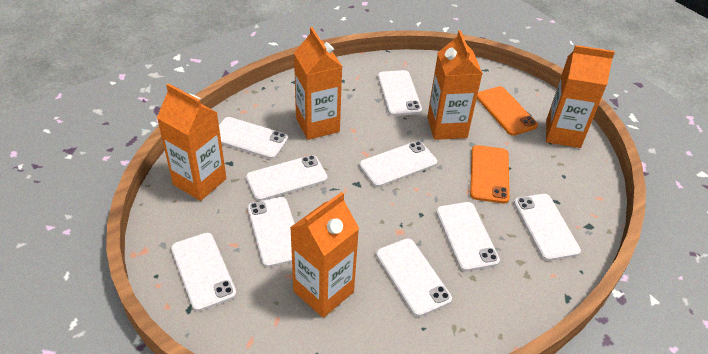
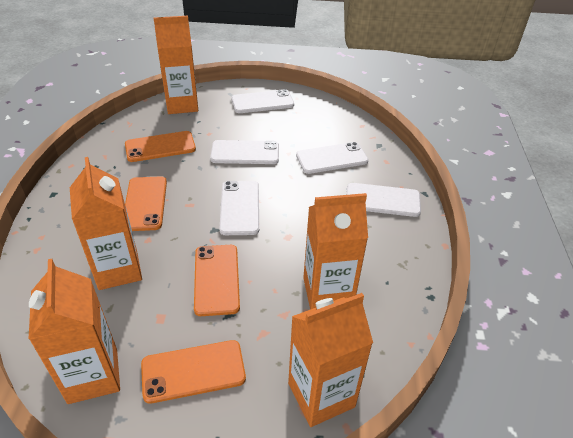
orange phone: [470,145,510,203] [477,86,538,136] = 2 -> [125,131,196,162] [125,176,167,231] [141,340,246,404] [194,245,240,316] = 4
white phone: [171,233,237,311] [219,117,288,159] [246,155,328,201] [248,197,295,267] [359,141,437,187] [376,238,452,317] [378,70,422,116] [436,202,500,271] [514,194,581,261] = 9 -> [210,140,279,164] [219,181,259,235] [231,89,294,113] [296,142,369,174] [346,183,421,217] = 5

